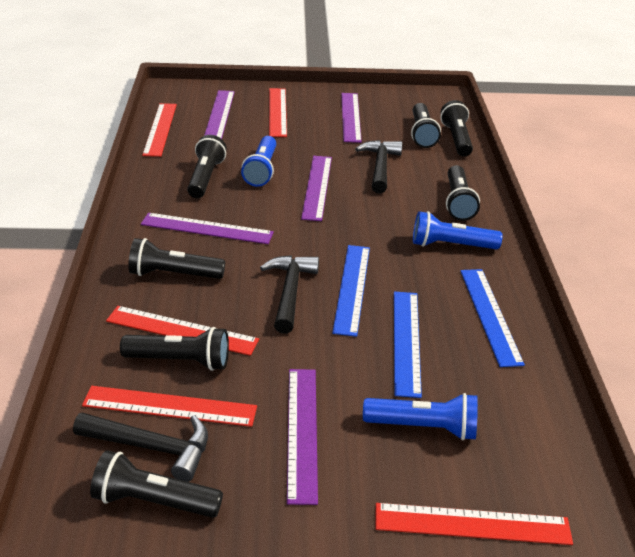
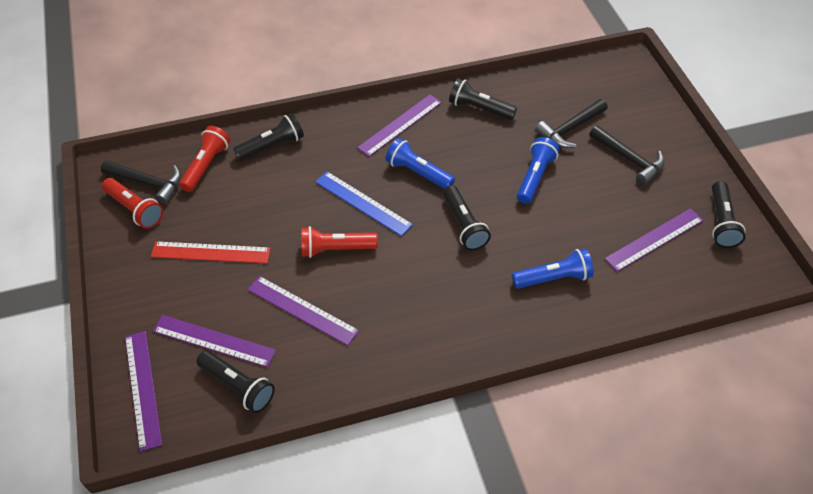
black flashlight: [90,450,223,518] [120,327,229,371] [128,238,225,279] [187,135,227,198] [411,103,441,148] [440,100,473,157] [446,165,480,221] = 7 -> [197,351,275,413] [233,113,304,161] [443,185,491,250] [449,78,517,120] [712,181,746,248] = 5
blue ruler: [332,245,370,337] [394,291,422,398] [461,269,525,367] = 3 -> [315,171,413,236] = 1
red flashlight: none = 0 -> [102,178,163,229] [179,126,230,192] [301,226,378,258] = 3
red ruler: [82,386,257,427] [106,306,259,356] [142,103,177,157] [269,88,287,137] [375,503,573,545] = 5 -> [151,241,271,263] = 1

